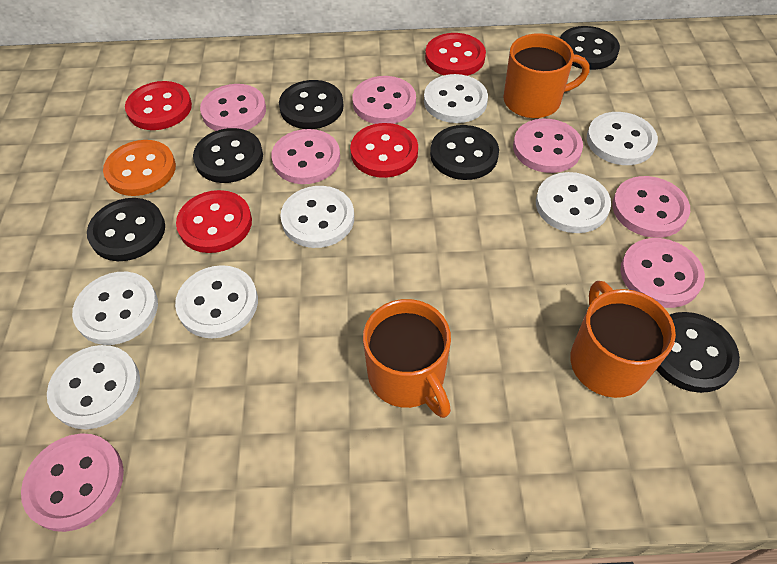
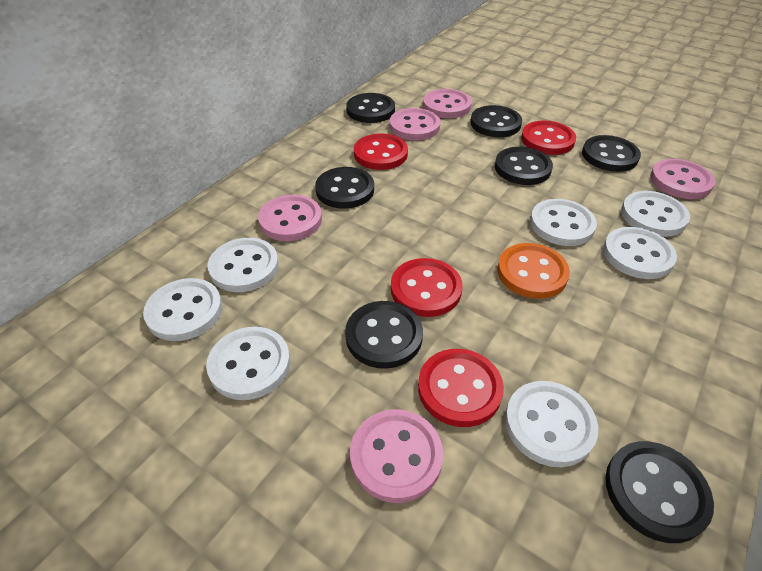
black button: [87,198,165,261] [193,128,263,183] [279,80,344,129] [430,125,499,180] [560,26,620,70] [656,312,740,393] = 6 -> [315,167,374,209] [345,301,423,369] [346,93,395,123] [470,105,522,137] [495,147,553,185] [582,135,641,172] [605,441,714,543] = 7
orange mug: [363,299,451,418] [503,33,590,118] [570,281,676,398] = 3 -> none = 0
pink button: [21,433,124,532] [200,84,266,131] [271,129,340,184] [353,76,416,124] [513,119,583,173] [612,176,690,238] [620,238,705,308] = 7 -> [258,195,322,241] [350,409,443,503] [390,108,440,140] [423,89,472,118] [650,159,715,199] = 5

